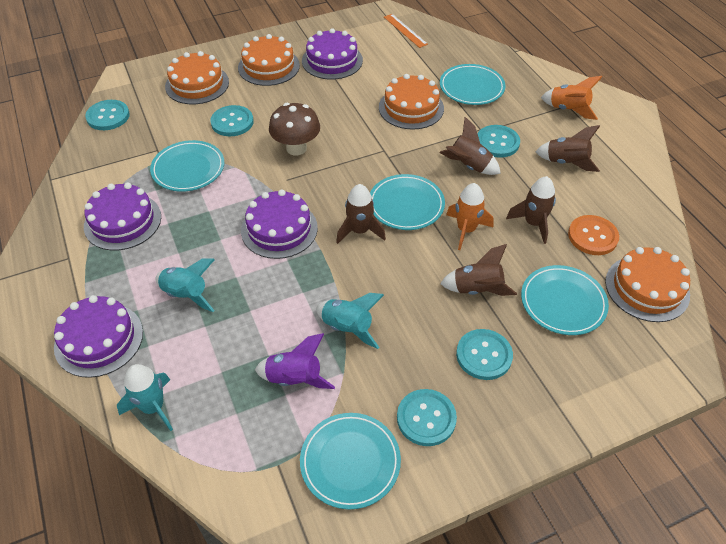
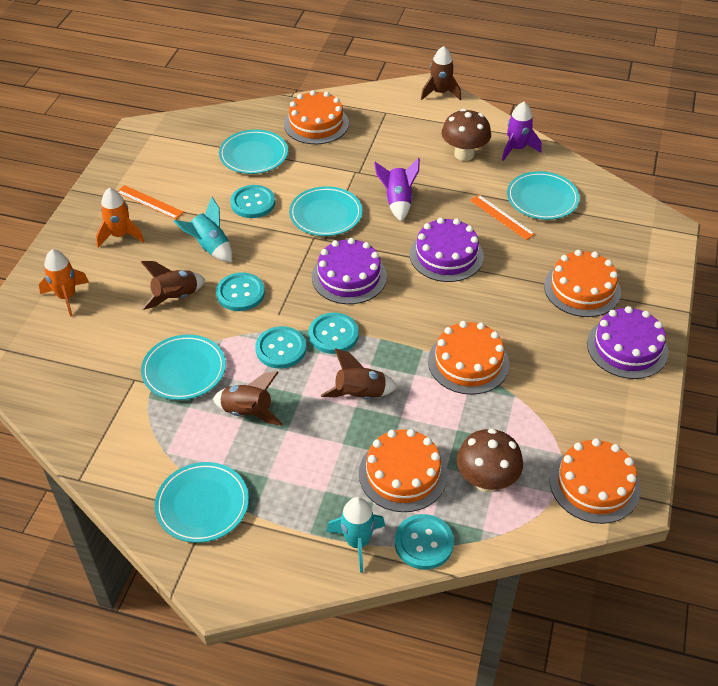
brown mushroom: [269,103,320,156] = 1 -> [442,109,491,161] [457,428,523,493] = 2
brown rocket: [336,184,386,244] [439,117,501,175] [440,244,517,296] [506,176,556,244] [535,125,600,172] = 5 -> [141,261,205,310] [213,371,283,426] [321,348,398,399] [421,46,461,100] = 4
orange button: [568,215,619,255] = 1 -> none = 0
orange cake: [165,51,229,104] [238,34,300,86] [379,74,444,130] [605,247,690,322] = 4 -> [284,90,349,144] [359,429,448,512] [428,321,509,395] [544,250,621,317] [550,438,640,524] = 5
orange ruler: [384,14,428,48] = 1 -> [117,185,184,219] [470,195,535,240] = 2
purple cake: [54,295,143,378] [84,183,161,251] [241,189,318,259] [302,28,363,80] = 4 -> [312,238,387,304] [410,218,484,282] [587,306,669,379] = 3
purple rocket: [255,333,335,389] = 1 -> [374,158,420,221] [502,102,541,161] = 2
turquoise rocket: [117,364,173,431] [156,259,215,312] [316,293,384,349] = 3 -> [174,197,232,262] [326,497,385,573] = 2

